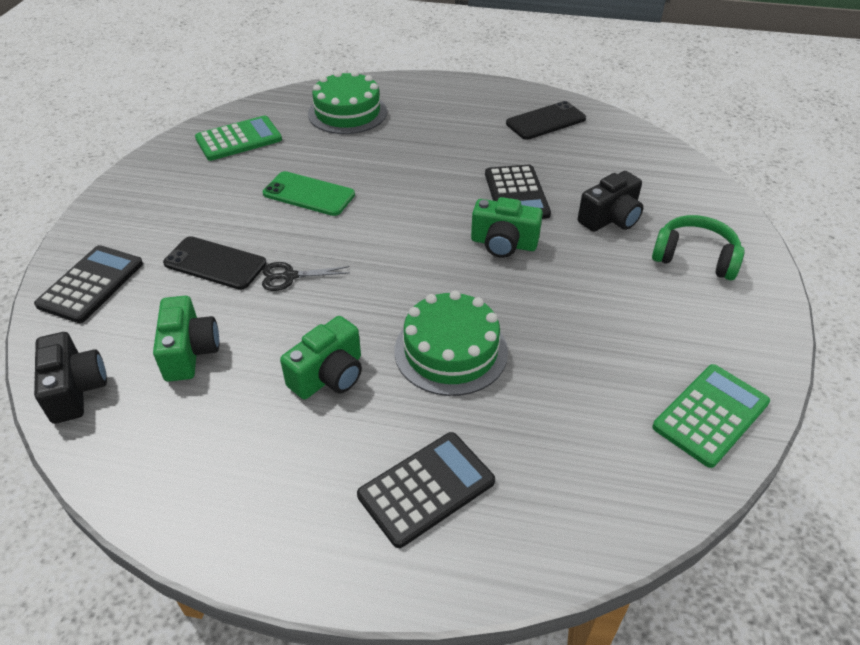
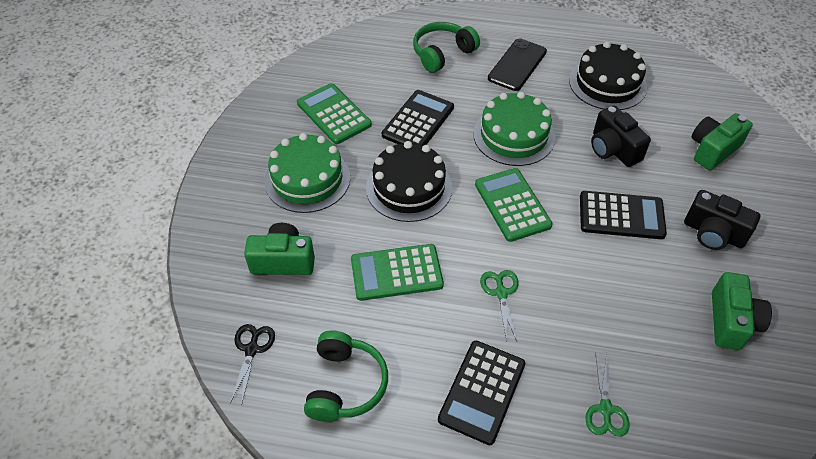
black cake: none = 0 -> [366,141,452,222] [569,41,647,110] = 2
black phone: [163,236,267,290] [506,101,586,140] = 2 -> [488,38,547,91] = 1
green calculator: [195,116,282,161] [653,364,770,468] = 2 -> [297,83,372,144] [351,244,444,301] [475,168,553,242] = 3
green headphones: [652,215,745,280] = 1 -> [304,330,388,422] [413,22,480,73] = 2
green phone: [263,171,355,216] = 1 -> none = 0
green scissors: none = 0 -> [480,270,519,342] [585,352,629,437] = 2

